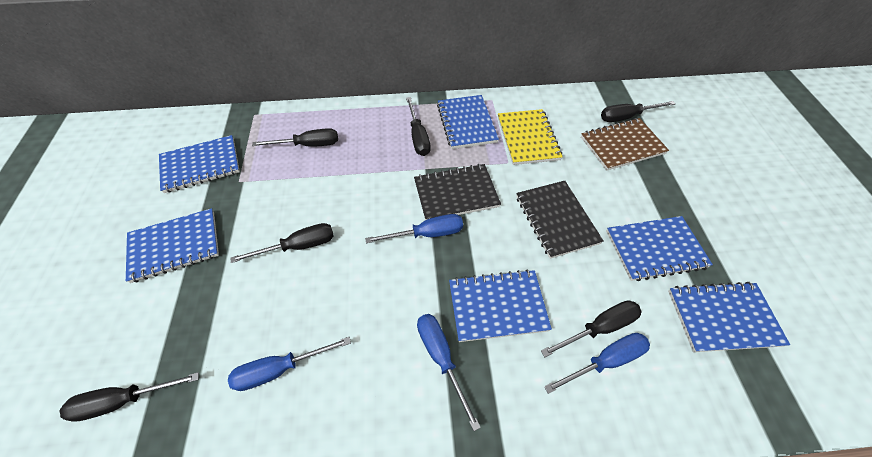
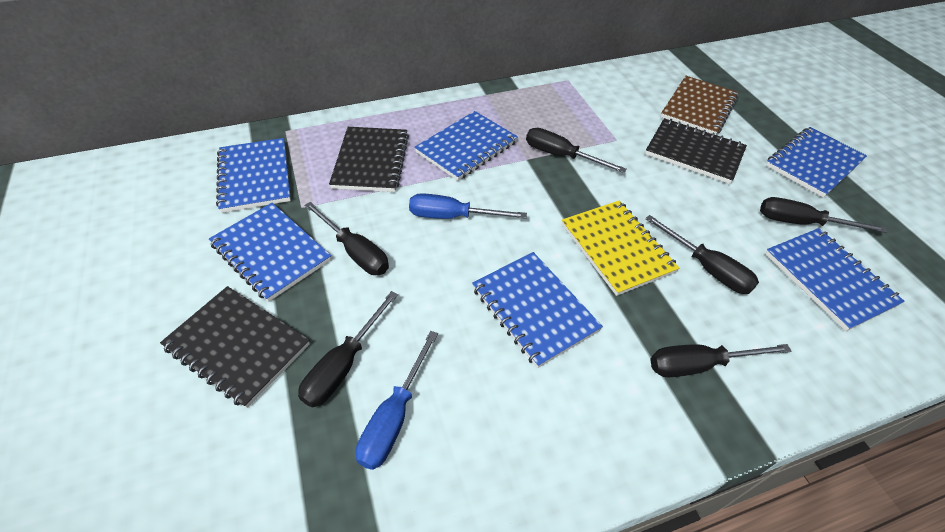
black notebook: [414,164,501,220] [516,181,604,259] = 2 -> [160,286,310,408] [329,127,409,192] [645,118,747,184] = 3
blue screwdriver: [228,337,351,391] [365,214,463,243] [417,314,481,431] [544,333,650,394] = 4 -> [356,331,438,470] [409,193,527,219] = 2

